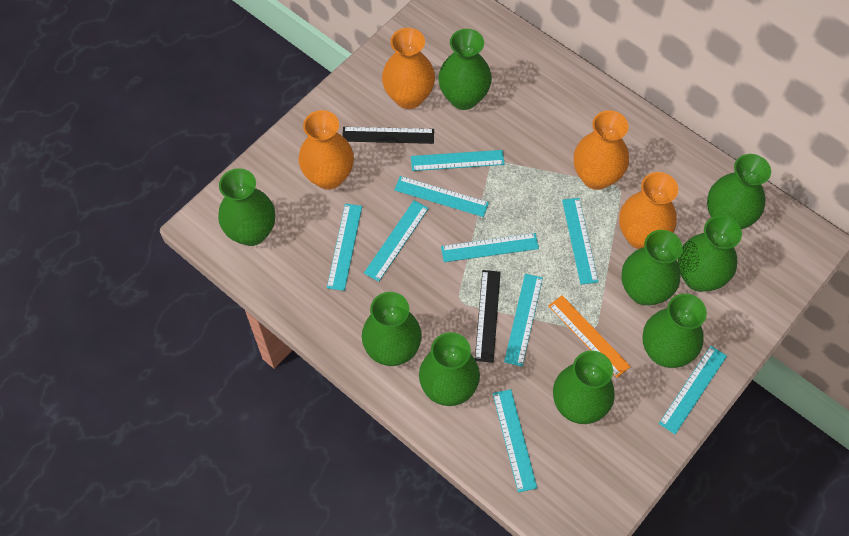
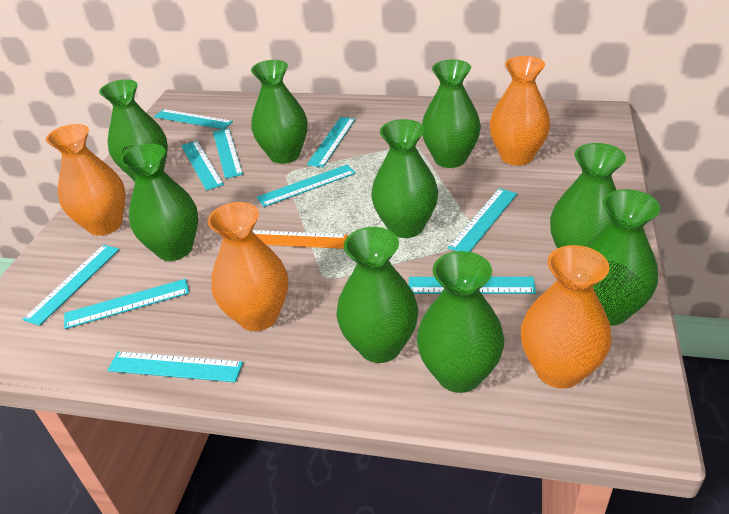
black ruler: [342,127,434,144] [475,270,501,363] = 2 -> none = 0
turquoise ruler: [327,204,362,291] [364,201,429,282] [394,176,489,217] [411,150,505,171] [441,233,539,262] [493,389,537,493] [504,274,543,367] [562,198,598,285] [659,346,727,434] = 9 -> [22,245,120,326] [64,279,189,329] [107,351,243,382] [154,109,233,129] [181,141,224,191] [213,128,243,179] [257,165,356,207] [307,117,356,167] [409,277,536,294] [448,188,517,252] = 10

